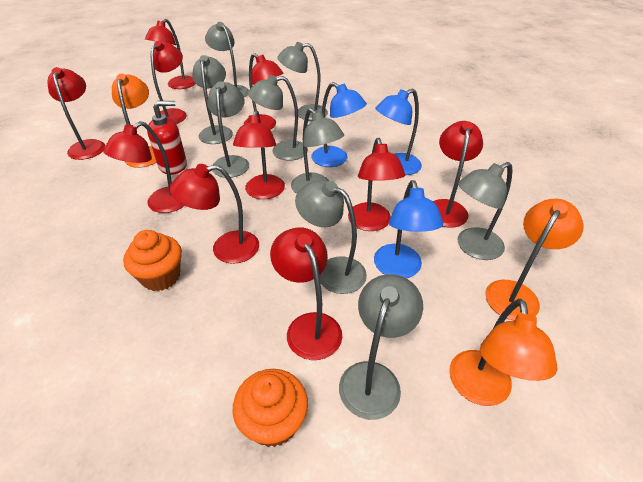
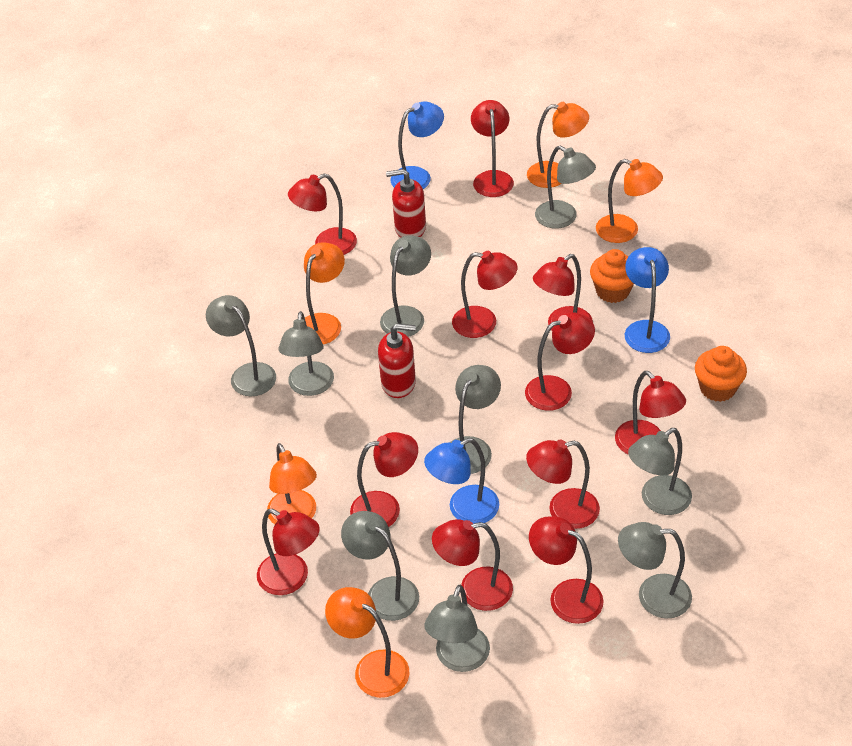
orange lamp: [112,73,156,168] [449,299,557,406] [485,199,584,321] = 3 -> [267,443,317,524] [304,243,345,344] [325,587,409,698] [527,102,589,188] [596,159,663,243] = 5
red lamp: [47,67,105,160] [103,121,185,213] [145,19,195,89] [151,41,187,124] [170,164,259,264] [233,110,285,199] [244,53,283,130] [270,227,342,360] [348,138,405,231] [433,121,483,228] = 10 -> [257,509,320,595] [288,174,357,255] [350,432,418,527] [432,519,513,611] [452,251,518,338] [471,100,514,197] [525,312,595,411] [526,440,600,529] [529,516,604,624] [533,254,593,331] [615,371,686,455] = 11
red soap dispenser: [147,101,187,175] = 1 -> [378,324,416,398] [386,169,426,238] = 2

